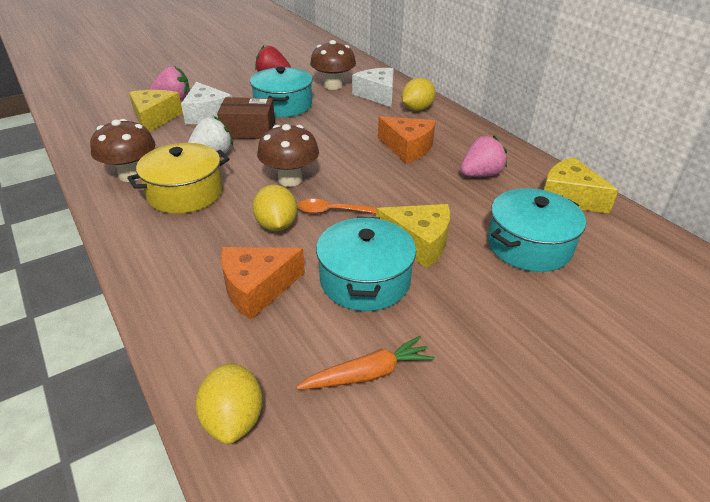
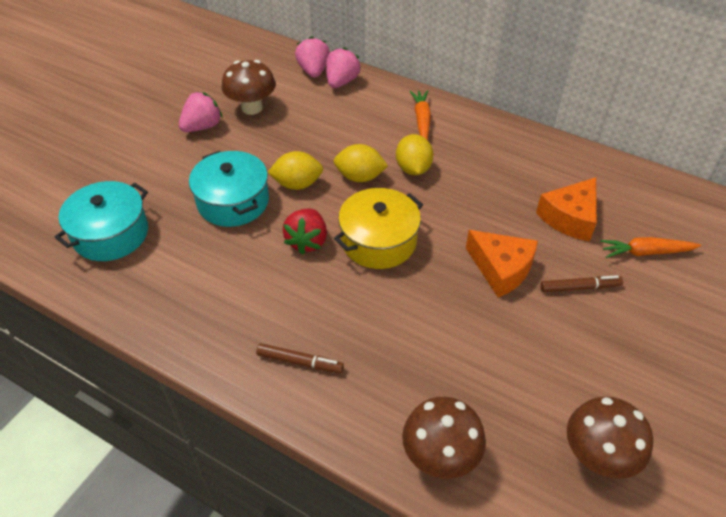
brown box: [217,97,275,139] = 1 -> none = 0
brown marker: none = 0 -> [256,343,344,373] [540,275,623,292] = 2
orange carrot: [296,336,435,390] = 1 -> [409,90,431,140] [600,237,701,258] = 2
orange spoon: [297,199,380,214] = 1 -> none = 0
pink strawberry: [149,66,190,100] [460,136,507,177] = 2 -> [179,92,223,132] [295,36,330,78] [326,47,361,88] = 3
turquoise pot: [250,67,313,117] [316,217,416,311] [488,188,586,272] = 3 -> [55,181,148,261] [189,151,269,227] = 2
white cheese: [181,82,232,124] [352,68,394,107] = 2 -> none = 0
white strawberry: [188,116,233,155] = 1 -> none = 0
yellow cheese: [129,90,183,132] [376,204,450,268] [543,157,618,214] = 3 -> none = 0

